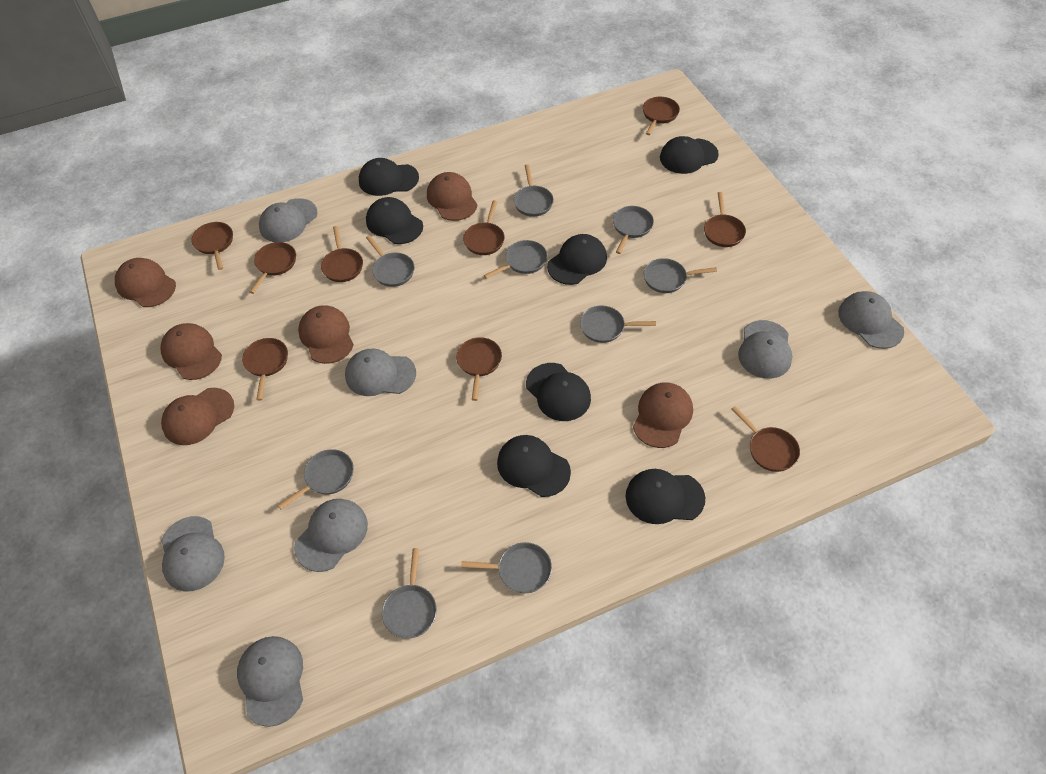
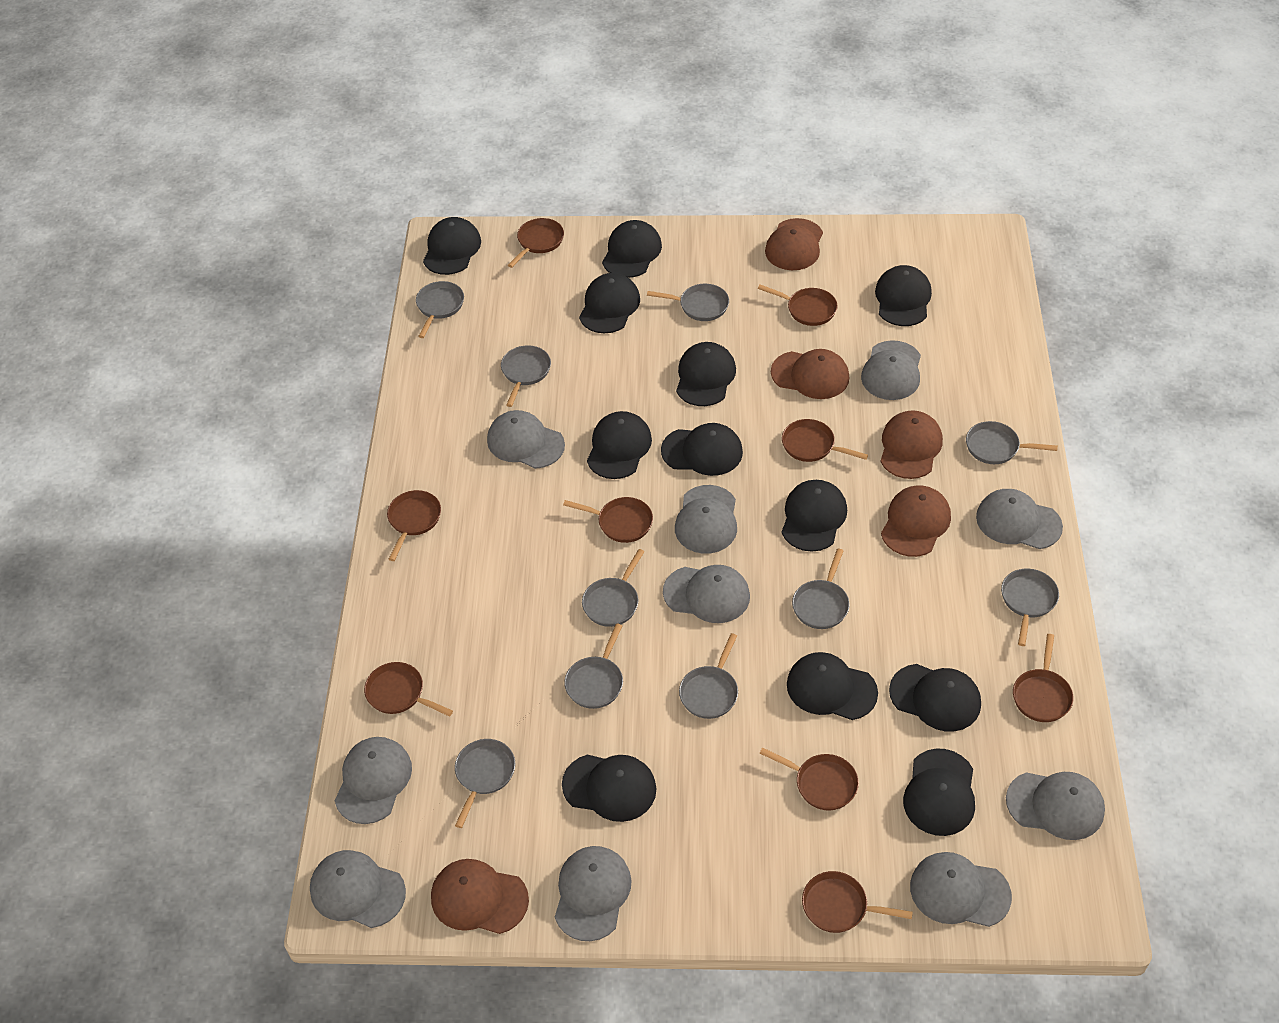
black cap: [359,158,419,196] [366,197,423,244] [497,435,571,497] [526,363,591,421] [547,234,607,285] [626,469,705,524] [660,136,719,174] = 7 -> [423,217,481,275] [562,754,656,822] [579,273,640,333] [587,411,652,479] [602,220,662,278] [661,423,743,476] [676,342,736,406] [782,480,847,552] [787,652,878,720] [875,265,932,326] [889,664,981,732] [903,748,975,836] = 12
brown cap: [115,258,176,307] [160,323,222,380] [161,388,234,445] [298,306,354,364] [427,172,478,221] [633,383,693,448] = 6 -> [431,859,529,934] [765,218,823,270] [771,349,849,399] [880,410,943,479] [881,485,951,557] = 5
grey cap: [161,516,225,592] [237,636,303,727] [259,198,318,242] [294,499,368,572] [345,349,416,396] [738,320,792,379] [838,291,904,349] = 7 -> [310,850,406,928] [335,737,412,824] [487,410,565,469] [555,846,632,941] [663,565,750,623] [675,485,737,554] [861,340,921,400] [910,852,1012,927] [976,489,1063,549] [1006,772,1105,840] = 10
grey pan: [278,449,354,510] [366,235,414,287] [382,548,437,638] [461,542,552,593] [484,240,547,279] [514,164,554,217] [580,306,656,343] [613,206,654,254] [644,258,717,293] = 9 -> [416,281,464,338] [455,739,515,828] [501,345,551,407] [564,623,623,709] [582,549,644,627] [647,284,729,321] [679,633,738,719] [792,548,850,629] [966,421,1058,464] [1001,569,1059,646] = 10

